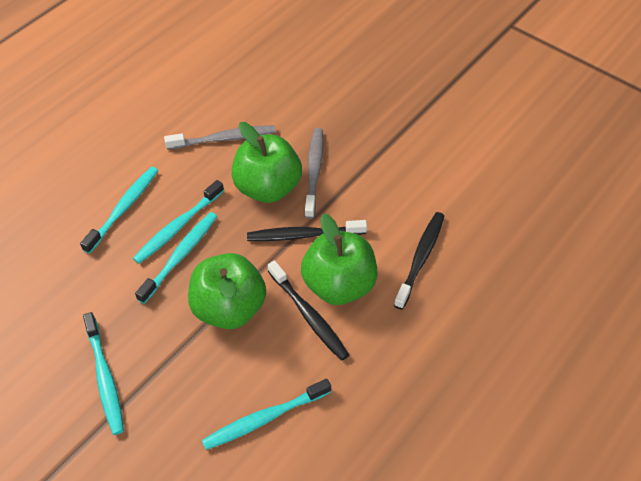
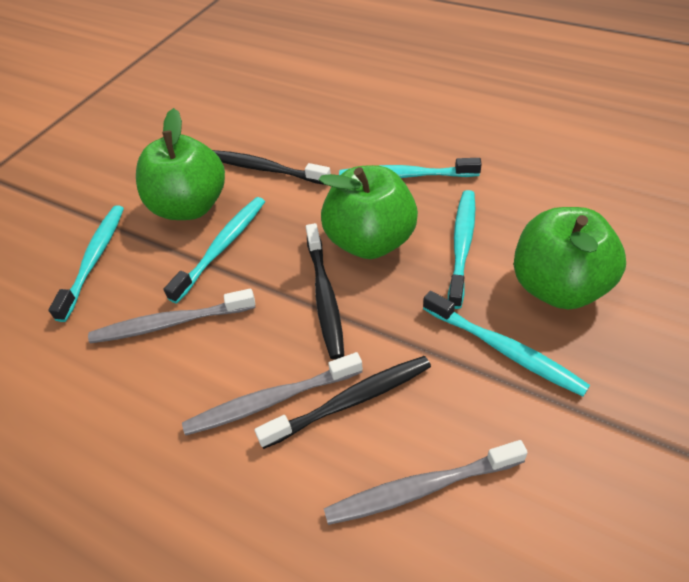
grey toothbrush: [164,125,276,150] [305,128,323,219] = 2 -> [88,289,256,344] [182,352,363,436] [324,440,528,525] = 3

